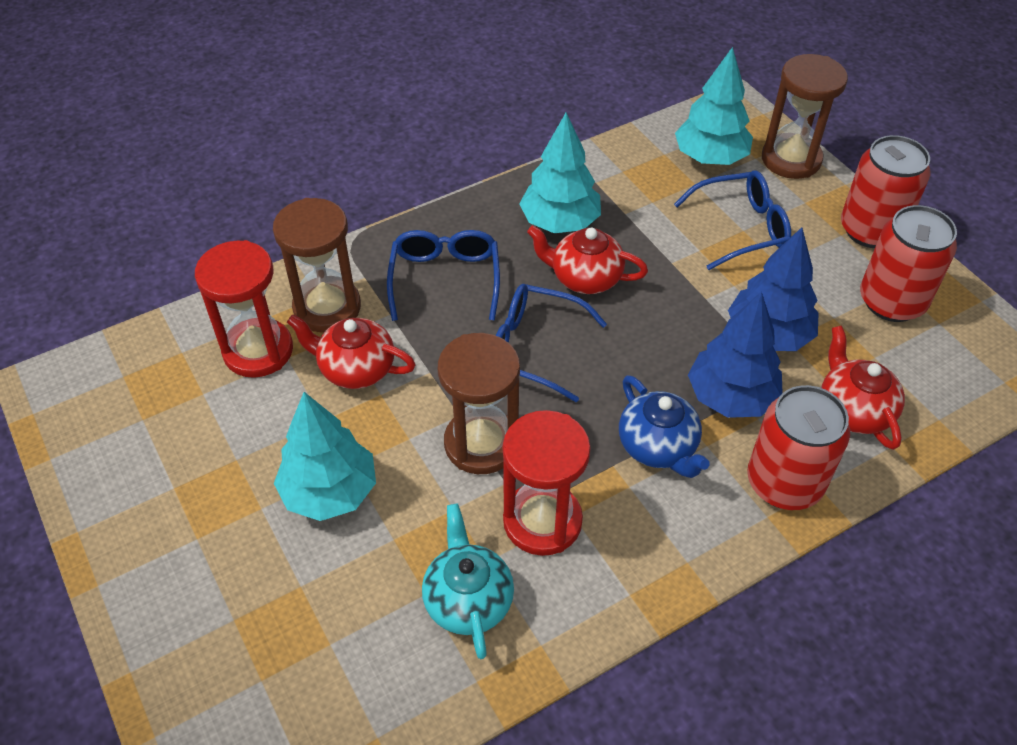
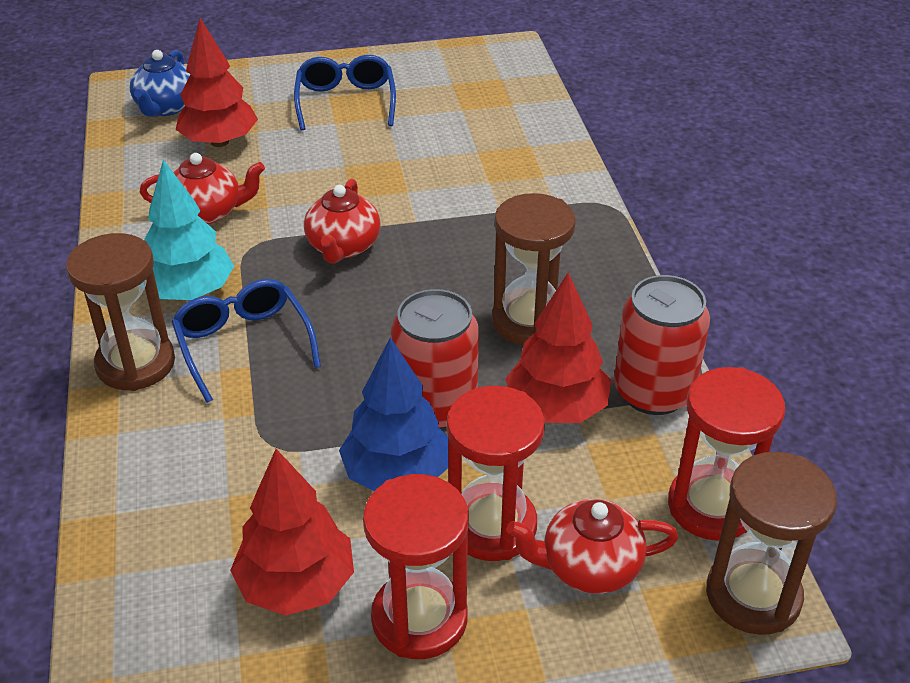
blue glasses: [387,230,500,321] [496,284,607,403] [674,170,791,270] = 3 -> [172,279,321,403] [294,55,396,130] = 2
blue tree: [688,292,783,418] [728,227,819,351] = 2 -> [339,337,448,491] = 1
red can: [747,385,850,510] [841,135,930,248] [860,205,957,322] = 3 -> [391,289,479,430] [614,275,710,415] = 2
red hourglass: [195,240,293,378] [503,410,591,556] = 2 -> [363,474,469,659] [447,386,545,561] [668,367,785,541] = 3
red tree: none = 0 -> [176,18,258,147] [230,449,354,616] [505,273,611,423] = 3
turquoise teapot: [422,504,514,659] = 1 -> none = 0
turquoise tree: [274,392,376,521] [519,113,601,233] [675,47,753,165] = 3 -> [144,160,234,300] = 1

